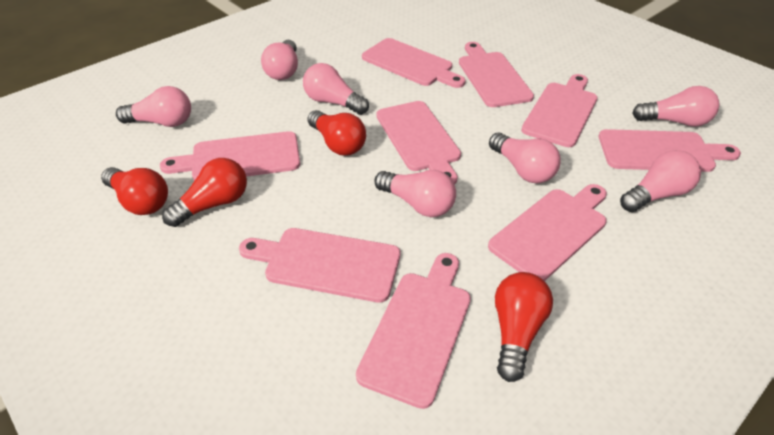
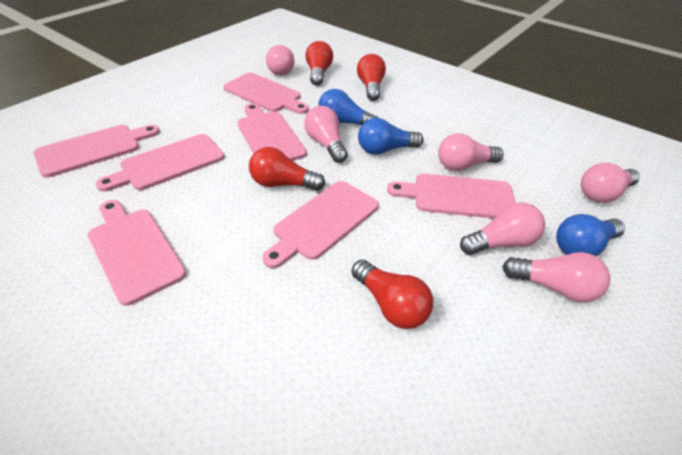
blue light bulb: none = 0 -> [318,89,379,125] [358,118,424,155] [556,214,625,256] = 3
pink cutting board: [160,131,300,181] [239,228,400,303] [356,253,471,409] [362,38,465,88] [377,101,461,185] [459,42,534,107] [488,184,607,281] [521,74,598,147] [599,129,741,172] = 9 -> [34,125,160,178] [88,200,186,306] [96,134,224,192] [223,73,309,114] [237,103,307,161] [262,181,379,268] [387,174,515,219] = 7
pink light bulb: [116,86,191,127] [261,40,298,80] [303,63,369,115] [374,170,456,217] [489,132,561,183] [620,150,701,212] [633,86,719,127] = 7 -> [266,45,294,75] [304,106,348,163] [438,133,504,171] [460,202,545,255] [502,252,610,303] [581,163,640,203] = 6

